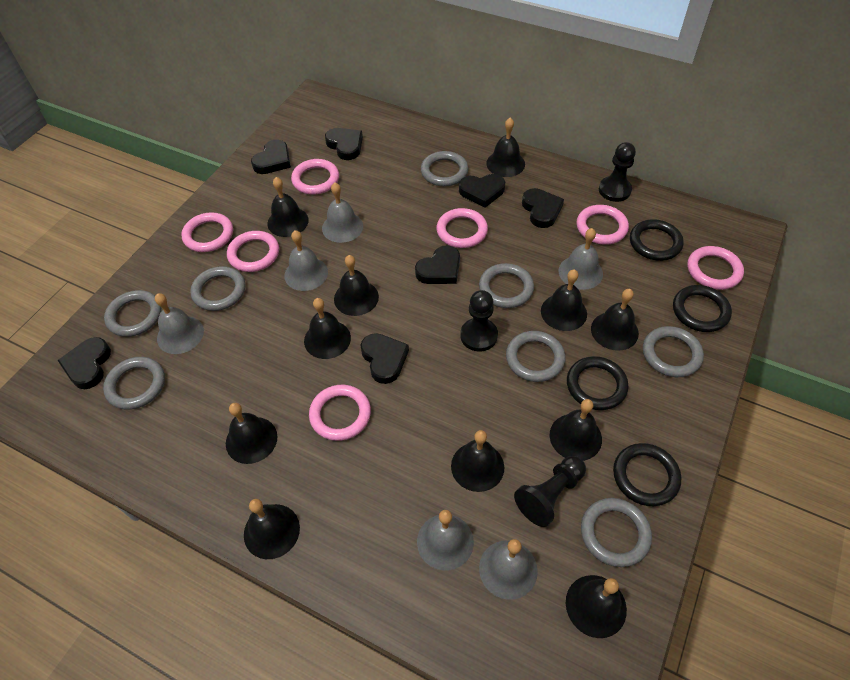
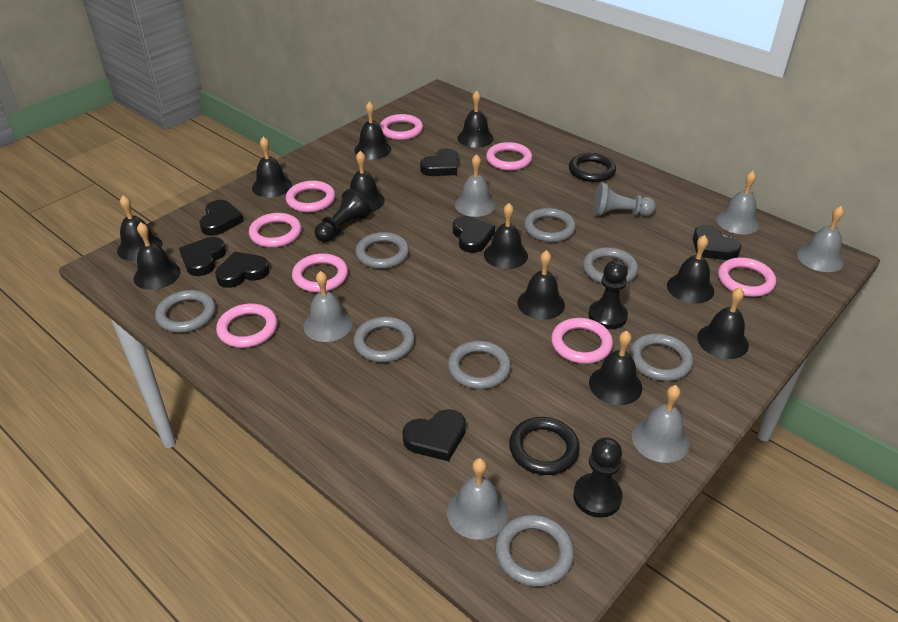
black ring: [567,356,629,410] [613,443,681,506] [630,219,684,261] [673,285,732,332] = 4 -> [509,417,580,475] [569,153,616,182] = 2
grey pawn: none = 0 -> [593,182,656,216] = 1
pink ring: [181,212,233,252] [227,231,279,272] [291,159,339,195] [309,385,371,441] [436,208,488,248] [577,205,629,245] [687,246,744,290] = 7 -> [216,303,277,348] [249,213,302,248] [286,180,335,212] [292,253,348,292] [380,114,423,140] [486,142,532,171] [551,318,613,364] [718,257,776,297] = 8

